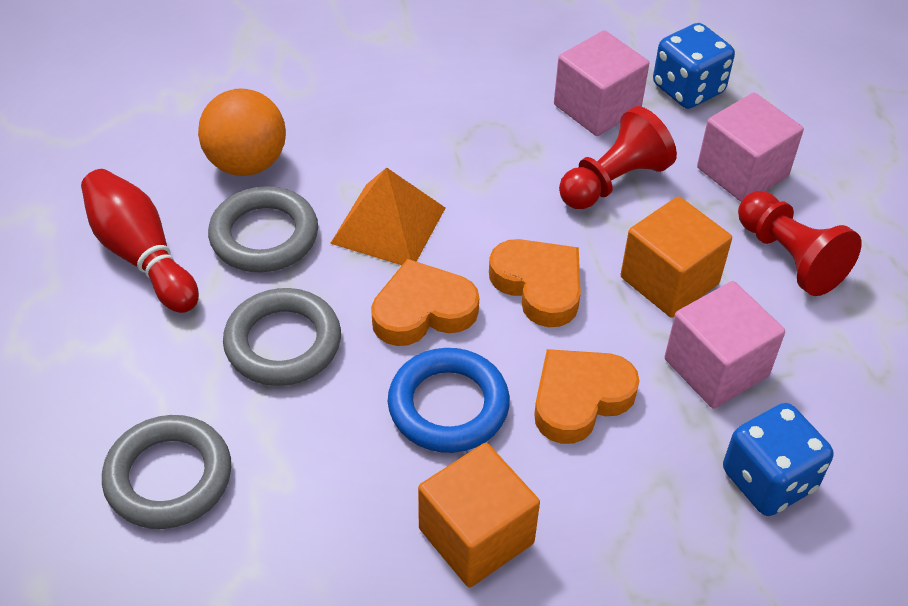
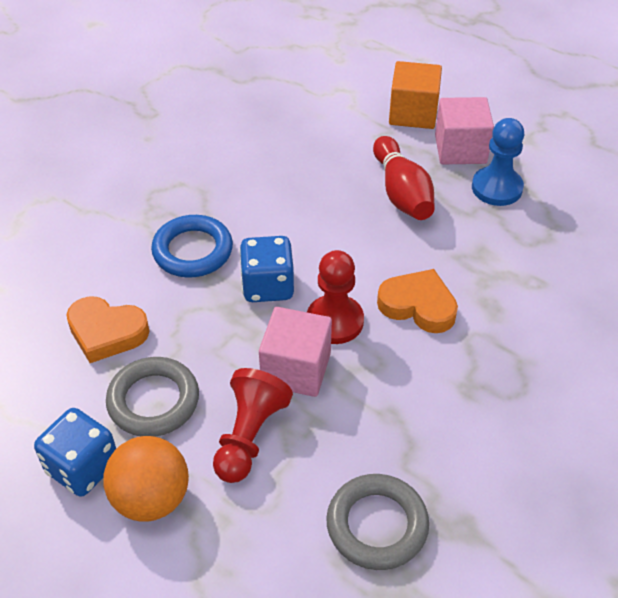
blue pawn: none = 0 -> [472,118,524,206] = 1
grey ring: [102,415,231,529] [208,186,318,272] [223,288,341,386] = 3 -> [106,357,199,437] [326,474,429,570] = 2
orange cube: [418,443,540,587] [621,196,732,318] = 2 -> [389,61,442,129] = 1
orange heart: [371,259,479,346] [489,239,581,327] [534,349,639,444] = 3 -> [66,296,149,363] [377,269,458,333] = 2
orange pyramid: [330,167,445,265] = 1 -> none = 0
pink cube: [554,30,649,136] [665,281,785,409] [697,93,804,202] = 3 -> [259,307,332,397] [435,97,494,164] = 2

